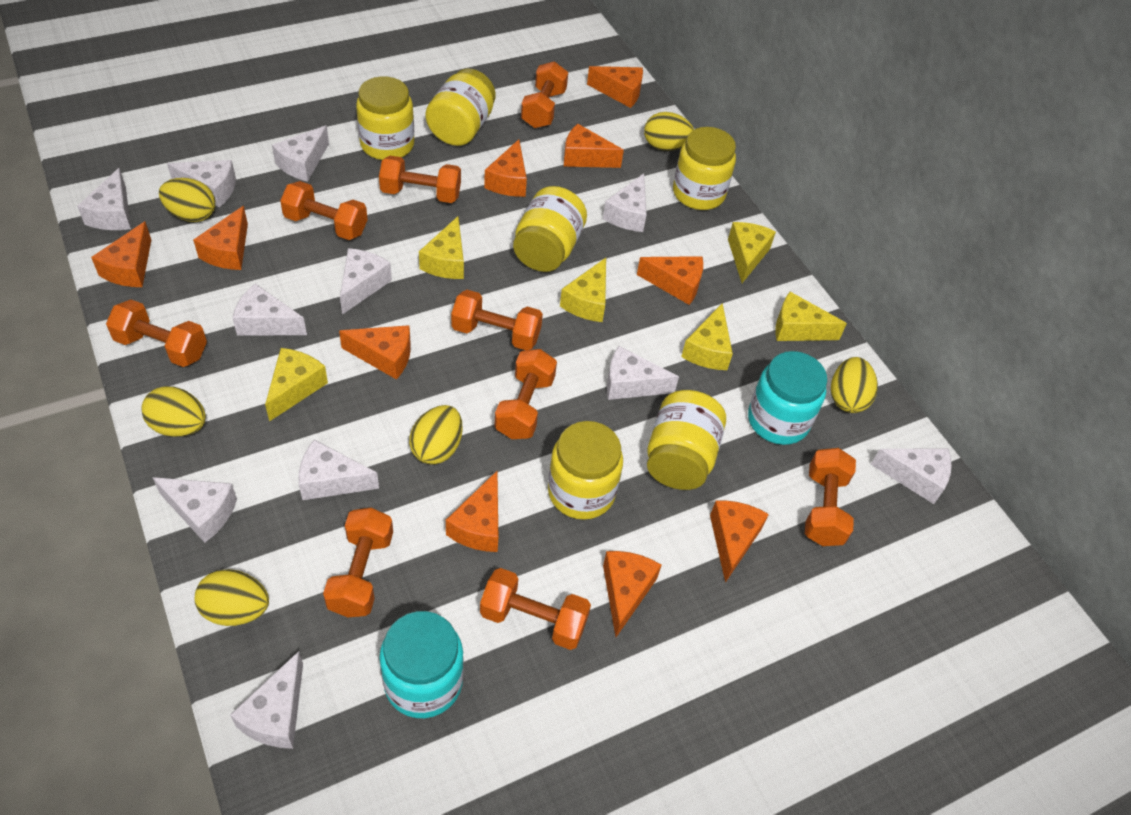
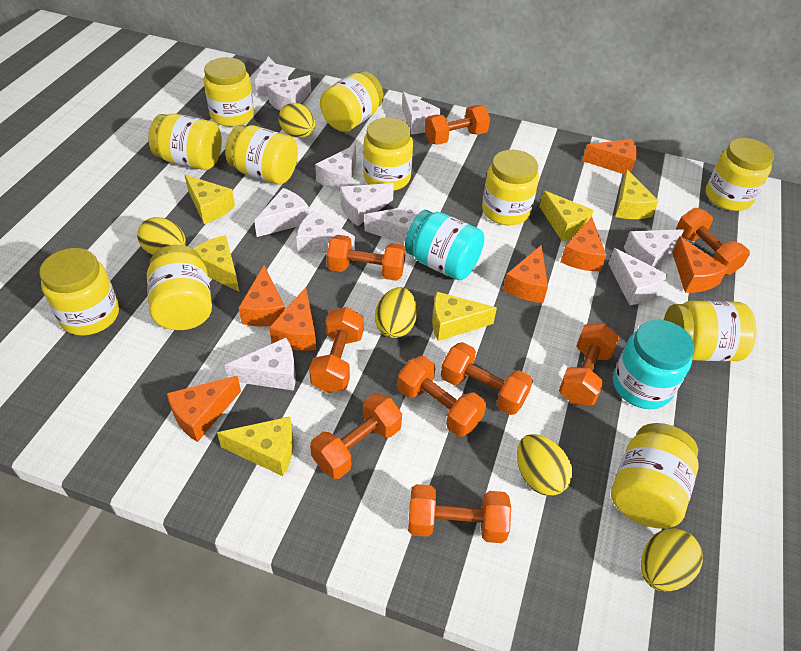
orange cheese: [91,221,151,287] [193,206,248,270] [339,325,411,380] [446,471,498,552] [484,139,527,197] [564,124,624,168] [587,66,643,108] [603,551,662,637] [637,256,703,305] [710,501,769,583] = 10 -> [166,376,241,442] [239,265,285,326] [269,287,316,351] [503,245,548,303] [561,217,607,271] [582,139,637,175] [672,236,728,293] = 7
yellow egg: [141,386,206,437] [159,178,215,222] [195,569,269,626] [409,405,463,465] [644,112,694,151] [831,357,878,413] = 6 -> [137,217,186,255] [279,103,315,138] [375,287,417,338] [517,434,573,496] [641,528,703,592] = 5
yellow jar: [356,76,414,160] [425,68,496,146] [513,186,587,272] [548,421,623,520] [647,390,726,490] [673,127,736,210] = 6 -> [39,248,119,336] [147,245,212,330] [148,113,222,170] [203,57,254,127] [225,125,298,184] [320,71,384,132] [363,117,413,191] [482,150,539,225] [611,423,699,529] [664,301,756,361] [706,138,774,211] = 11

